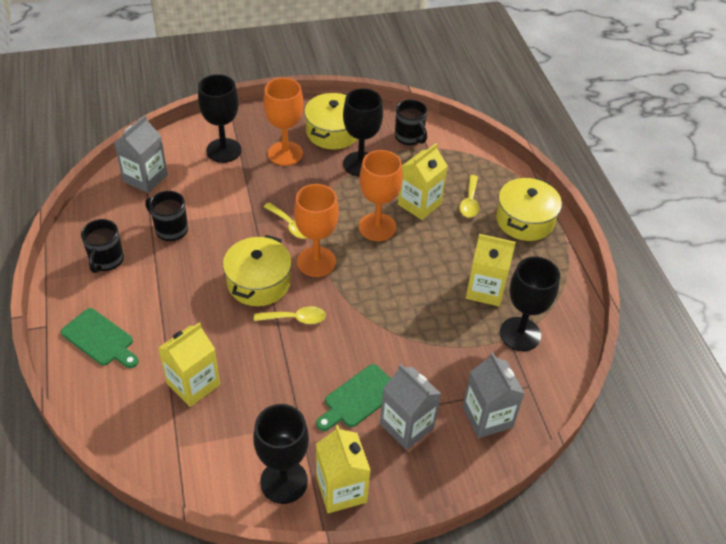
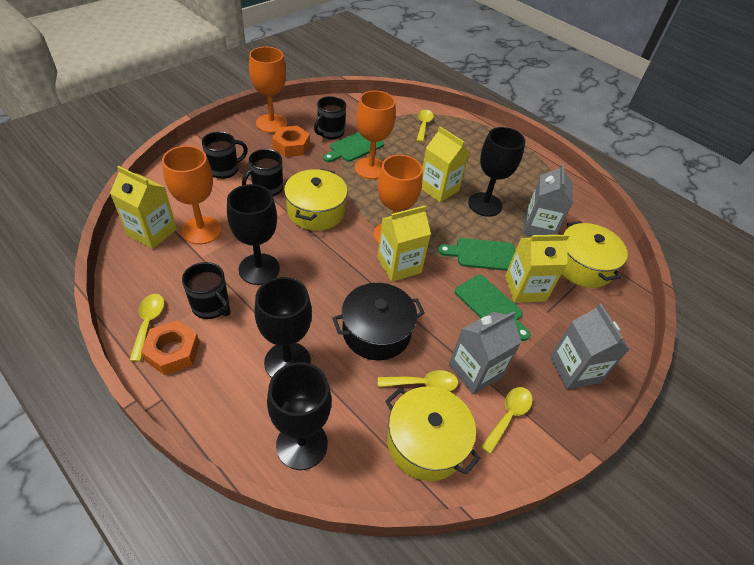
black mug: [81,219,124,273] [145,191,188,241] [395,99,427,145] = 3 -> [182,262,231,319] [202,131,248,179] [242,149,283,196] [314,96,346,139] = 4
black pot: none = 0 -> [332,283,425,360] = 1
green cutting board: [61,308,139,368] [316,364,391,431] = 2 -> [323,132,384,162] [438,238,515,271] [455,275,530,341] = 3
orange goblet: [263,78,304,166] [294,184,339,277] [359,150,403,241] = 3 -> [162,146,221,245] [249,47,287,133] [355,91,396,179] [374,155,423,244] = 4
orange nut: none = 0 -> [141,320,200,375] [272,126,310,157] = 2
yellow spoon: [254,306,326,324] [263,202,307,239] [460,175,479,217] = 3 -> [129,294,164,362] [378,370,458,392] [416,110,434,142] [481,387,533,454] = 4

